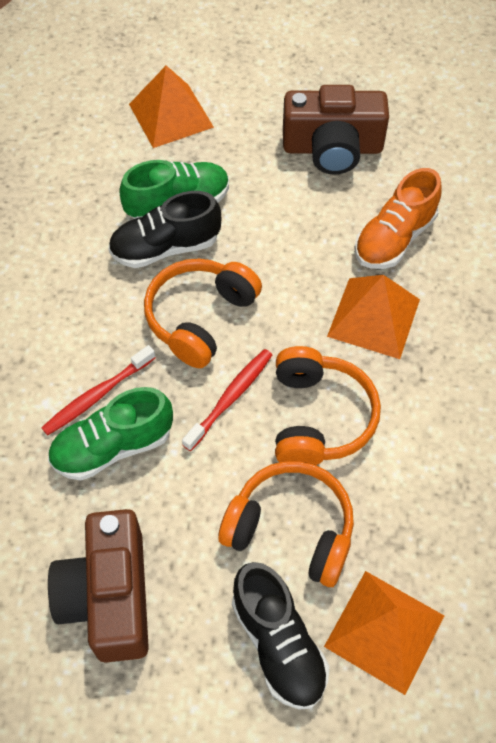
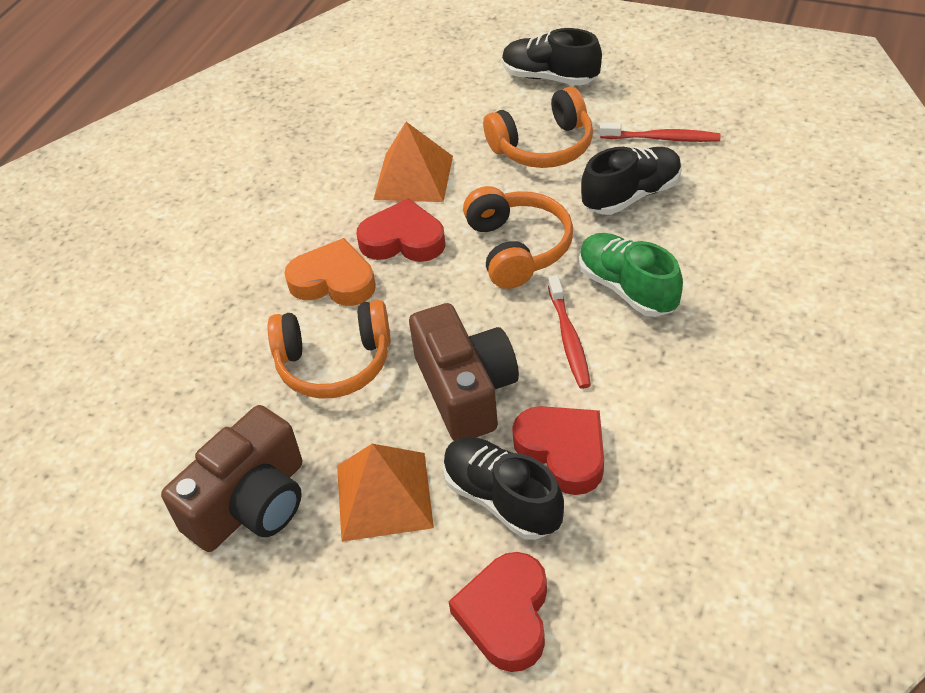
black shoe: [108,191,221,268] [232,562,330,710] = 2 -> [443,437,564,540] [502,28,602,86] [581,147,682,215] = 3
green shoe: [48,387,173,481] [119,160,229,219] = 2 -> [579,233,683,317] = 1
orange heart: none = 0 -> [284,238,376,306] = 1
orange pyramid: [129,66,214,148] [324,571,444,695] [327,275,420,359] = 3 -> [337,444,434,542] [373,122,453,202] = 2
orange shoe: [354,168,441,269] = 1 -> none = 0
red heart: none = 0 -> [357,198,445,262] [449,552,547,672] [512,406,604,495] = 3

